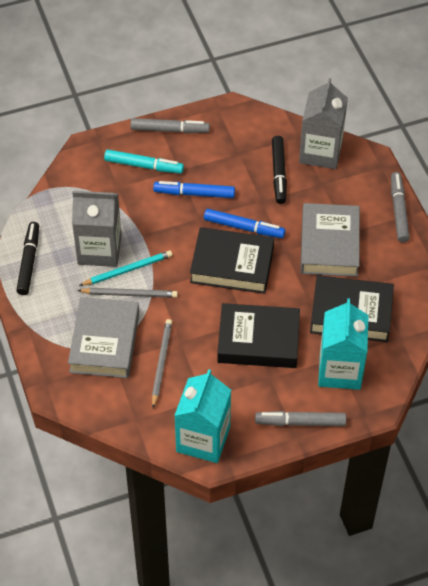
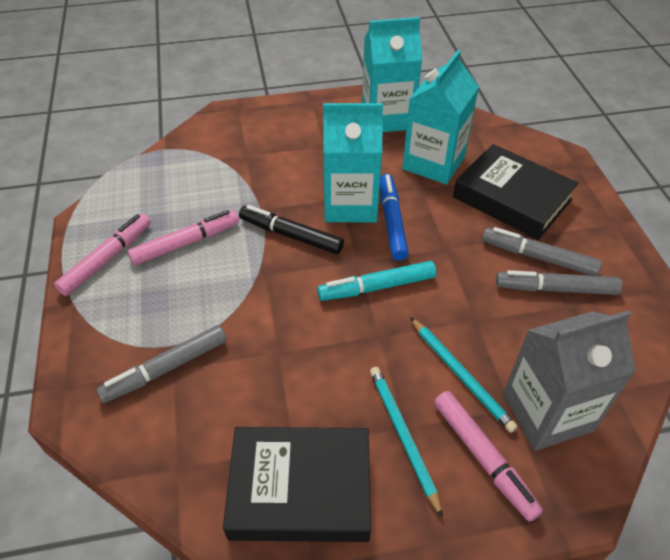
black book: [190,227,274,294] [217,303,300,368] [310,275,394,342] = 3 -> [223,427,371,542] [453,144,578,240] = 2
black marker: [16,222,39,295] [272,136,287,204] = 2 -> [239,205,344,254] = 1
blue marker: [153,181,235,198] [204,209,285,238] = 2 -> [380,174,409,261] = 1
grey book: [68,297,139,378] [300,203,360,277] = 2 -> none = 0
grey carton: [72,191,122,267] [299,78,348,169] = 2 -> [503,310,636,451] = 1
grey pencil: [77,288,178,298] [152,319,172,408] = 2 -> none = 0
pink marker: none = 0 -> [54,213,151,296] [128,210,239,265] [434,391,543,522] = 3
turquoise carton: [174,369,231,463] [318,298,368,390] = 2 -> [323,103,383,222] [362,17,422,132] [402,50,479,184] = 3
turquoise pencil: [79,251,172,286] = 1 -> [370,367,443,518] [410,317,518,433] = 2

